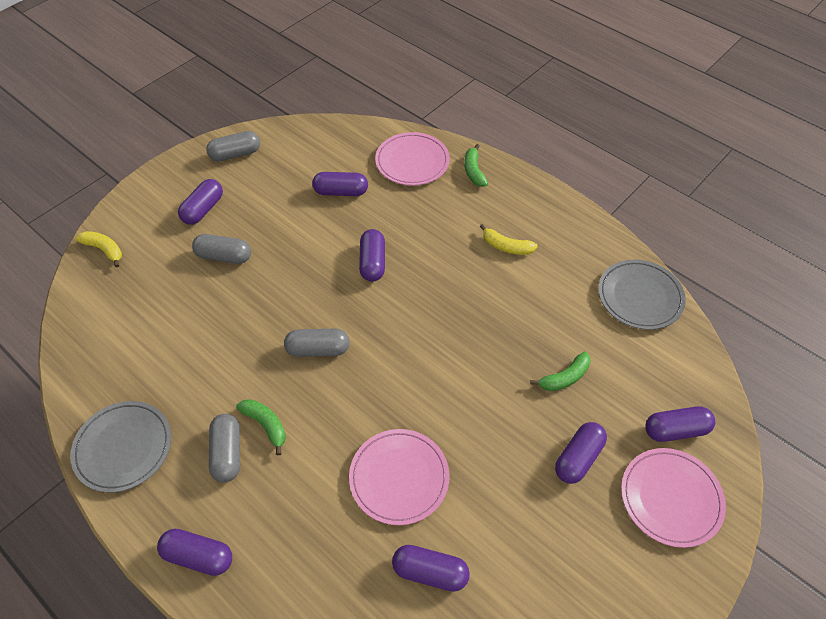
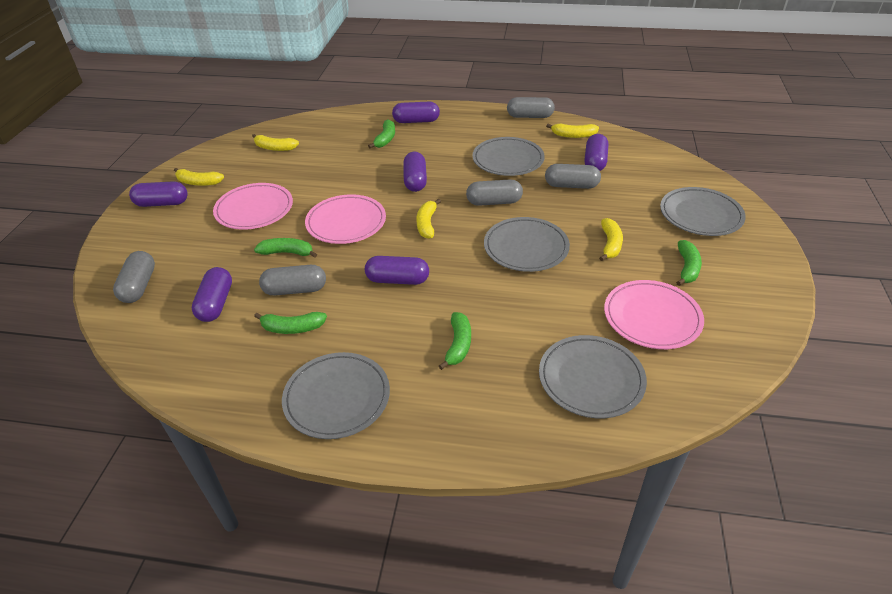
green banana: [236,399,286,455] [464,144,488,187] [530,351,590,391] = 3 -> [254,238,317,258] [254,312,327,334] [368,119,395,148] [439,312,471,370] [676,240,702,286] = 5
grey capsule: [192,234,251,264] [206,131,260,161] [209,414,240,483] [284,329,350,357] = 4 -> [113,251,155,303] [259,265,326,295] [466,179,523,206] [507,97,555,118] [545,164,601,189] = 5
grey plate: [70,401,171,493] [598,260,686,330] = 2 -> [282,352,390,439] [472,137,545,176] [484,217,570,272] [539,335,647,418] [660,187,746,236] = 5
purple capsule: [157,529,232,576] [178,179,223,225] [312,172,368,196] [359,229,385,282] [392,545,470,592] [555,422,607,484] [645,406,715,442] = 7 -> [129,181,188,207] [192,267,232,322] [365,256,429,285] [392,102,440,123] [403,152,427,192] [585,134,608,171] = 6
yellow banana: [75,231,122,268] [480,224,538,255] = 2 -> [174,168,224,186] [252,134,299,151] [416,199,441,239] [546,124,599,138] [599,218,623,261] = 5

